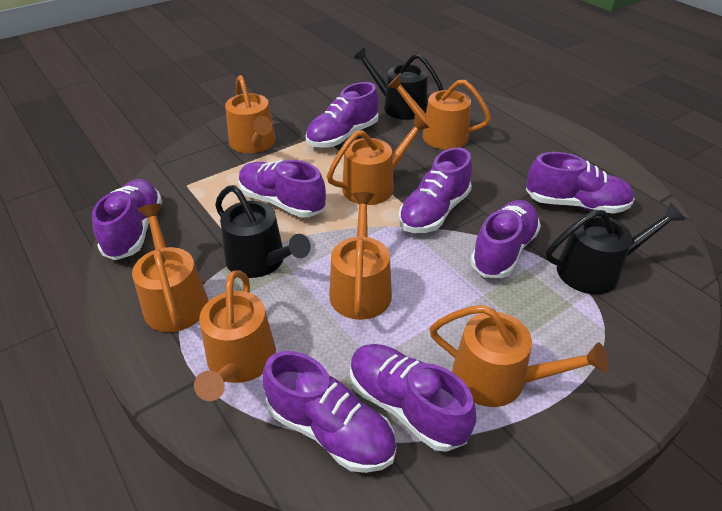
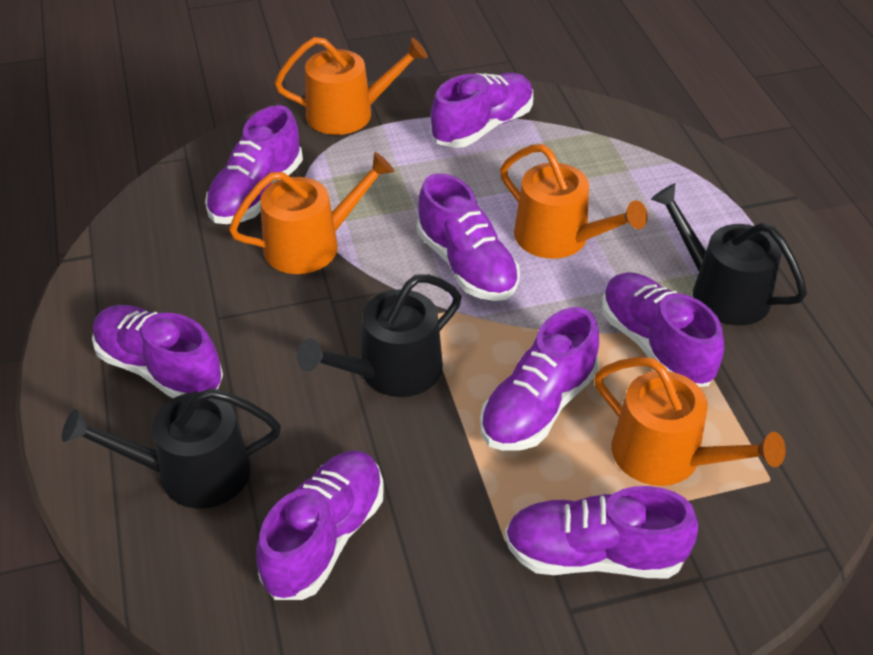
orange watering can: [132,204,208,332] [194,270,276,401] [225,75,276,153] [327,116,429,205] [329,192,392,320] [387,74,491,149] [429,305,609,407] = 7 -> [229,152,394,274] [275,37,428,135] [500,144,648,259] [594,357,786,486] = 4

